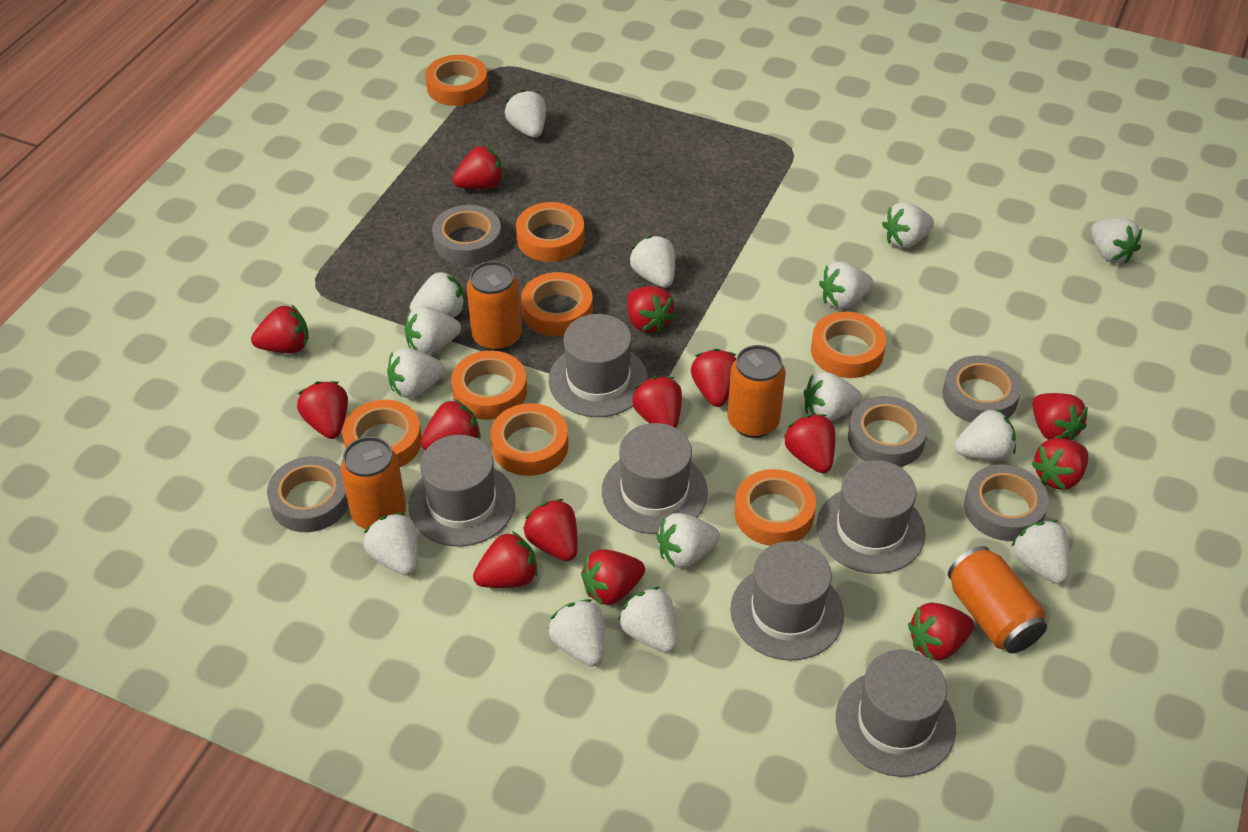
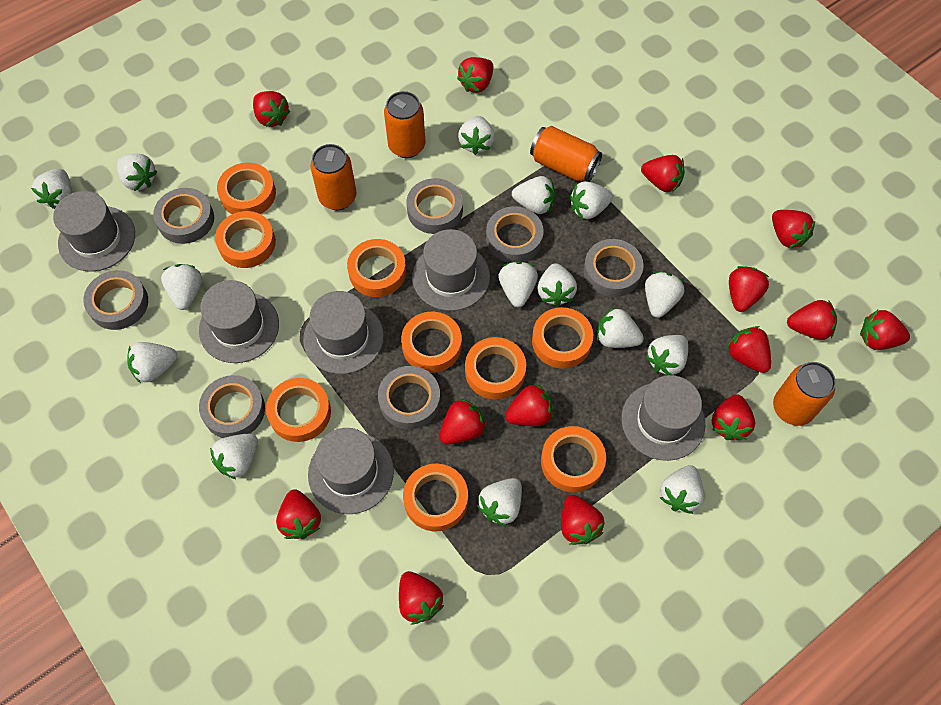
grey tape: [267,456,349,532] [432,205,502,265] [848,396,928,467] [942,356,1022,423] [964,464,1049,541] = 5 -> [83,270,148,330] [153,188,214,244] [199,375,265,438] [378,366,441,429] [407,178,463,234] [486,206,543,263] [583,239,644,297] = 7
orange tape: [342,400,422,467] [425,55,488,106] [451,351,527,420] [490,403,568,476] [516,202,585,262] [521,272,593,336] [734,469,816,546] [811,312,886,378] = 8 -> [215,211,276,268] [217,163,276,214] [266,378,331,442] [347,239,406,297] [401,312,462,373] [403,464,468,531] [465,337,526,400] [532,307,593,369] [541,426,606,492] = 9

